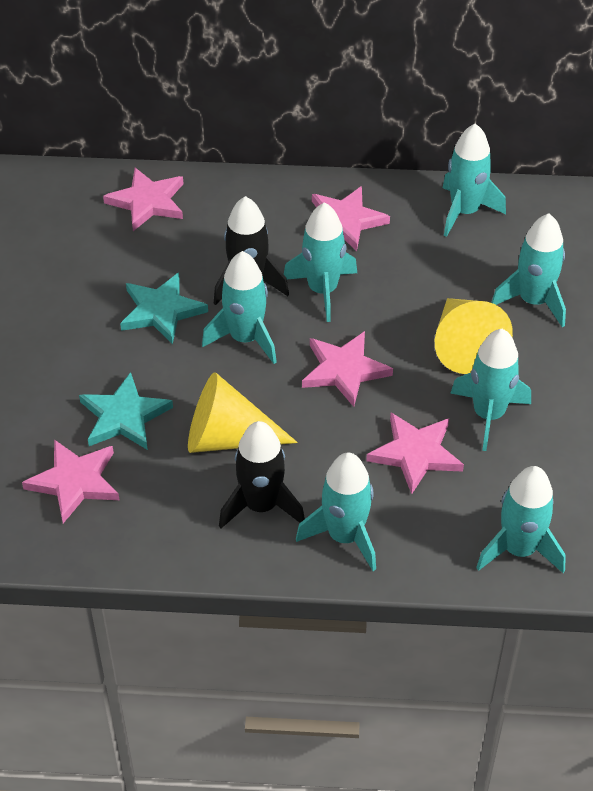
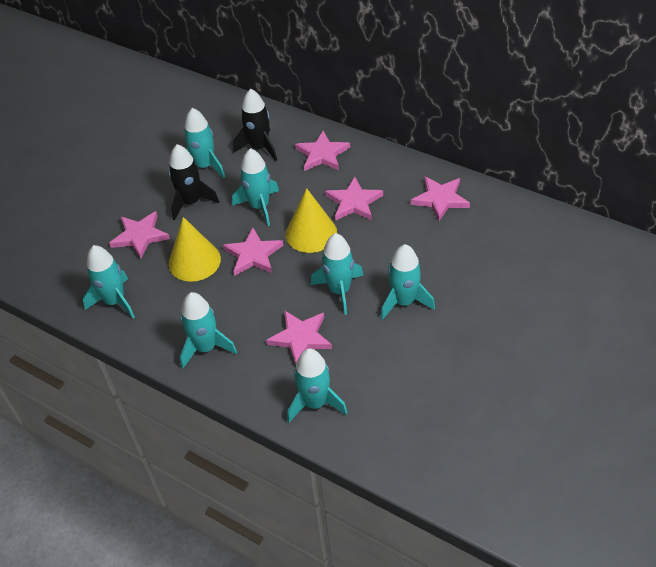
pink star: [22,439,119,523] [103,168,183,231] [302,331,393,407] [312,186,390,251] [366,413,464,494] = 5 -> [109,211,170,259] [223,228,284,276] [266,310,332,365] [295,131,350,171] [325,177,383,221] [411,176,470,221] = 6
turquoise star: [79,372,173,450] [120,272,208,345] = 2 -> none = 0

